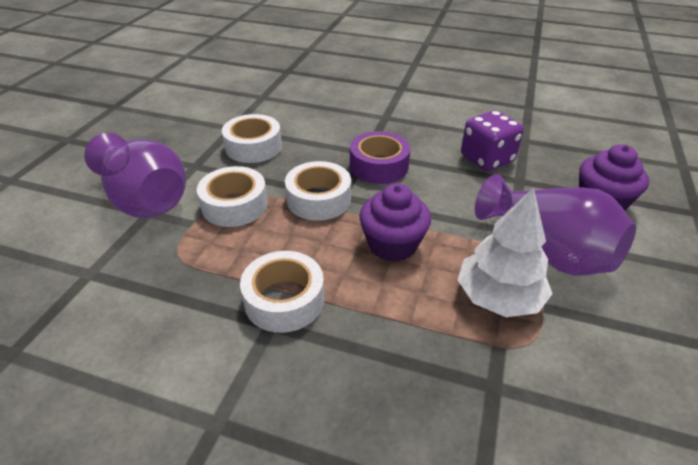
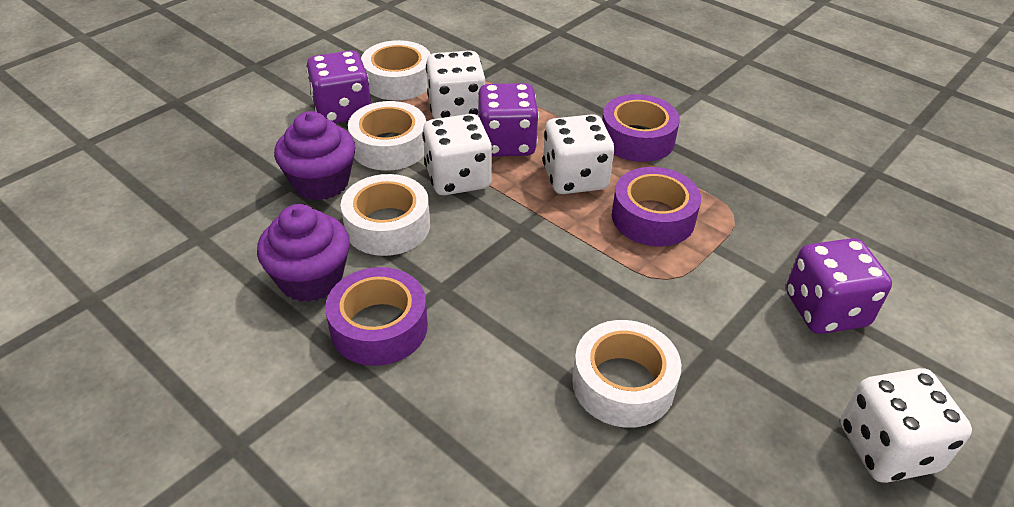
purple dice: [461,110,524,171] = 1 -> [306,50,371,123] [477,83,539,157] [786,238,892,334] = 3
purple tape: [350,131,410,184] = 1 -> [325,267,428,366] [602,94,680,162] [612,167,701,246] = 3
purple vase: [84,133,186,219] [475,174,636,276] = 2 -> none = 0
white dice: none = 0 -> [422,114,492,195] [426,51,485,119] [543,114,615,194] [841,368,972,483] = 4
white tree: [458,188,553,317] = 1 -> none = 0

